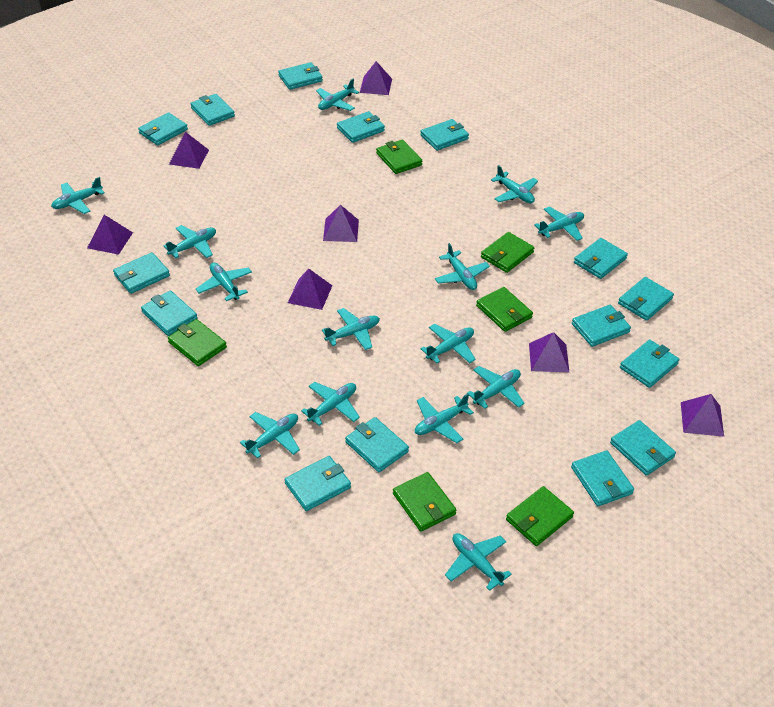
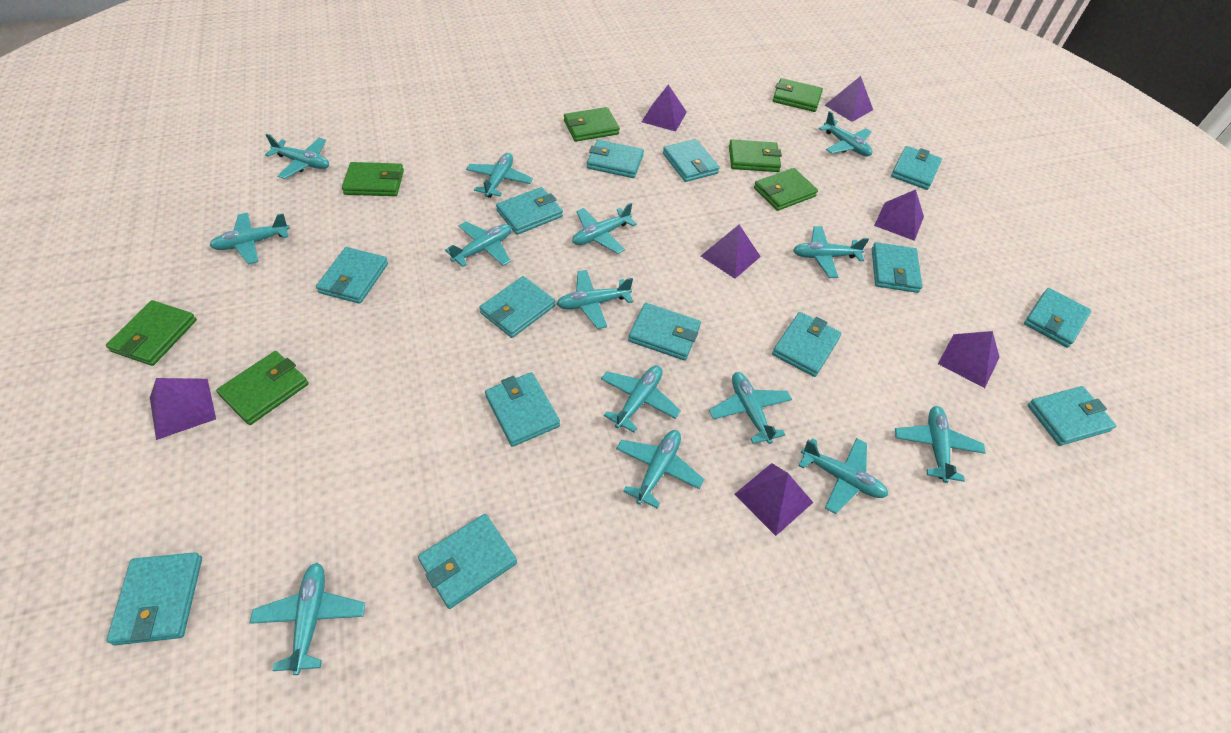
green wallet: [168,319,227,366] [376,140,422,174] [393,472,456,532] [476,287,533,332] [481,232,534,273] [506,486,574,546] = 6 -> [106,300,197,366] [216,351,309,425] [342,162,404,196] [564,107,620,142] [729,140,782,172] [754,168,818,211] [773,78,823,112] = 7
turquoise wallet: [113,252,170,294] [138,112,188,146] [141,290,198,336] [190,94,235,126] [278,62,323,90] [285,456,351,511] [337,111,385,143] [345,417,409,472] [420,119,469,151] [571,450,634,506] [572,305,631,347] [574,238,628,279] [610,420,676,476] [618,277,674,321] [620,339,679,388] = 15 -> [106,552,202,645] [316,247,388,304] [418,514,517,609] [479,276,555,338] [485,372,560,447] [496,187,563,235] [587,140,644,178] [628,303,701,360] [663,139,720,182] [772,312,842,377] [872,242,923,293] [891,146,942,190] [1024,288,1092,348] [1027,386,1116,446] = 14

